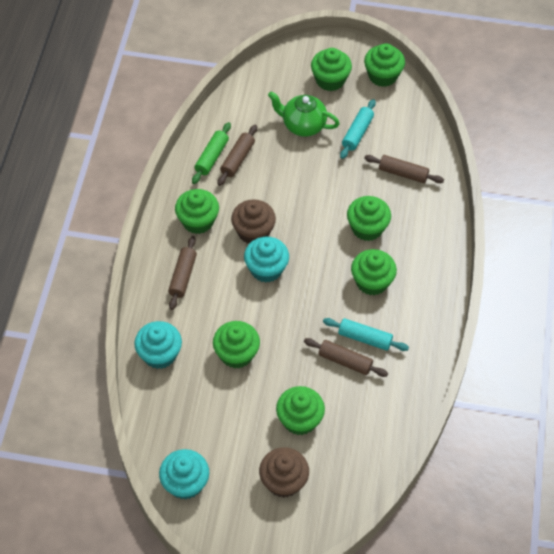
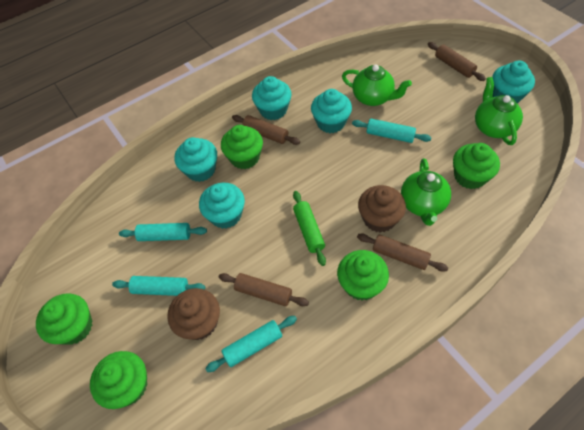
green cupcake: [175,189,219,234] [213,321,260,369] [276,386,325,435] [311,48,352,91] [347,196,391,241] [351,249,397,295] [364,43,405,87] = 7 -> [36,293,92,345] [90,351,147,409] [221,125,263,169] [337,250,389,301] [453,143,500,189] = 5
green teapot: [268,91,340,137] = 1 -> [342,64,412,106] [401,158,451,226] [475,77,523,145] = 3
turquoise cupcake: [134,321,182,369] [159,449,209,500] [244,237,289,283] = 3 -> [175,137,217,182] [199,183,245,229] [252,76,292,120] [311,89,352,133] [492,60,535,103] = 5
turquoise rolling pin: [323,318,409,351] [340,99,376,159] = 2 -> [112,276,205,296] [119,223,207,241] [205,316,297,372] [352,119,432,143] = 4

